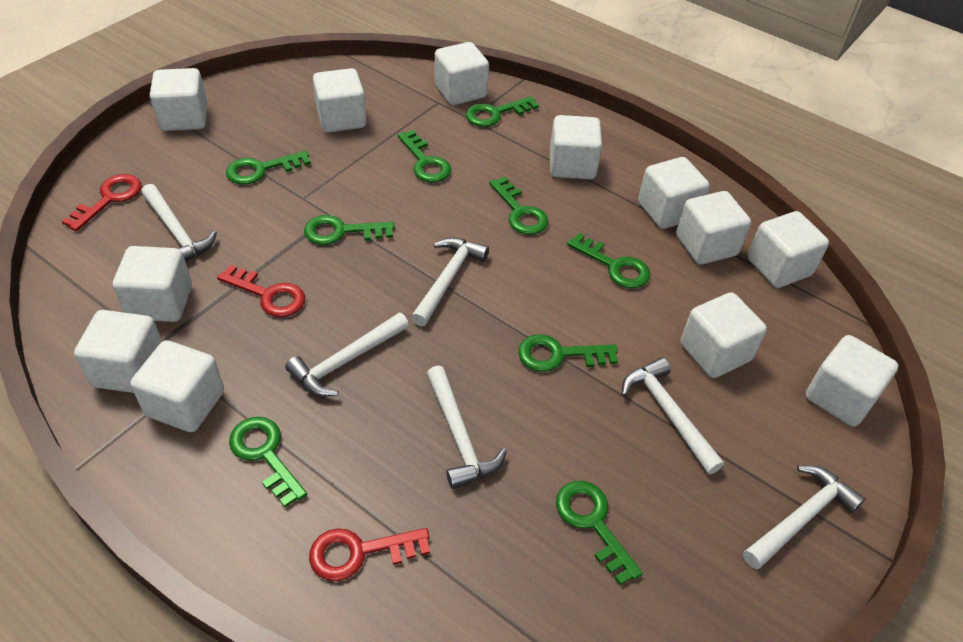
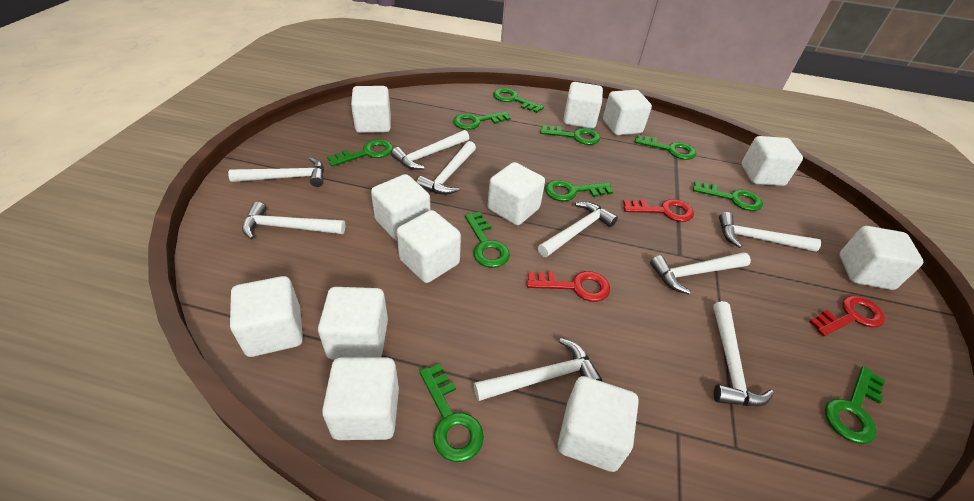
green key: [226,151,311,185] [229,417,307,507] [304,215,395,245] [398,130,452,182] [465,96,539,127] [489,177,549,235] [518,334,618,372] [556,481,643,585] [567,233,650,288] = 9 -> [327,139,393,166] [419,363,484,462] [453,112,511,130] [465,212,510,268] [493,88,544,113] [540,125,600,145] [545,180,613,201] [635,135,697,160] [693,181,763,211] [825,366,885,444] = 10
white hammer: [141,184,217,262] [285,313,409,397] [411,238,489,326] [427,365,507,489] [622,357,724,474] [743,466,865,569] = 6 -> [228,157,324,187] [242,202,345,240] [391,130,469,170] [417,141,476,195] [474,338,602,401] [538,202,618,257] [650,252,751,294] [713,301,774,406] [719,212,821,252] = 9

